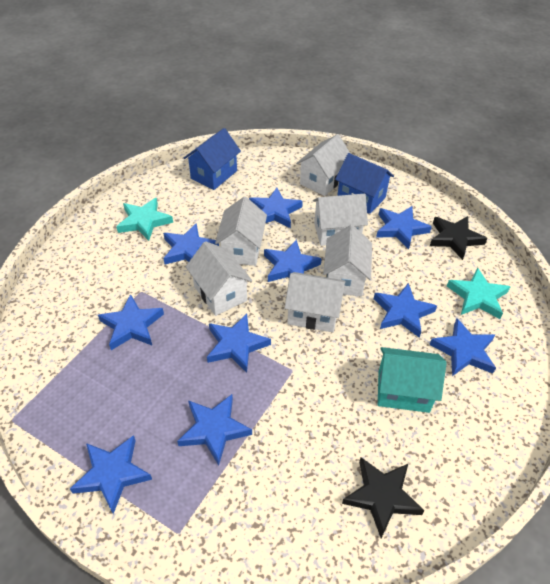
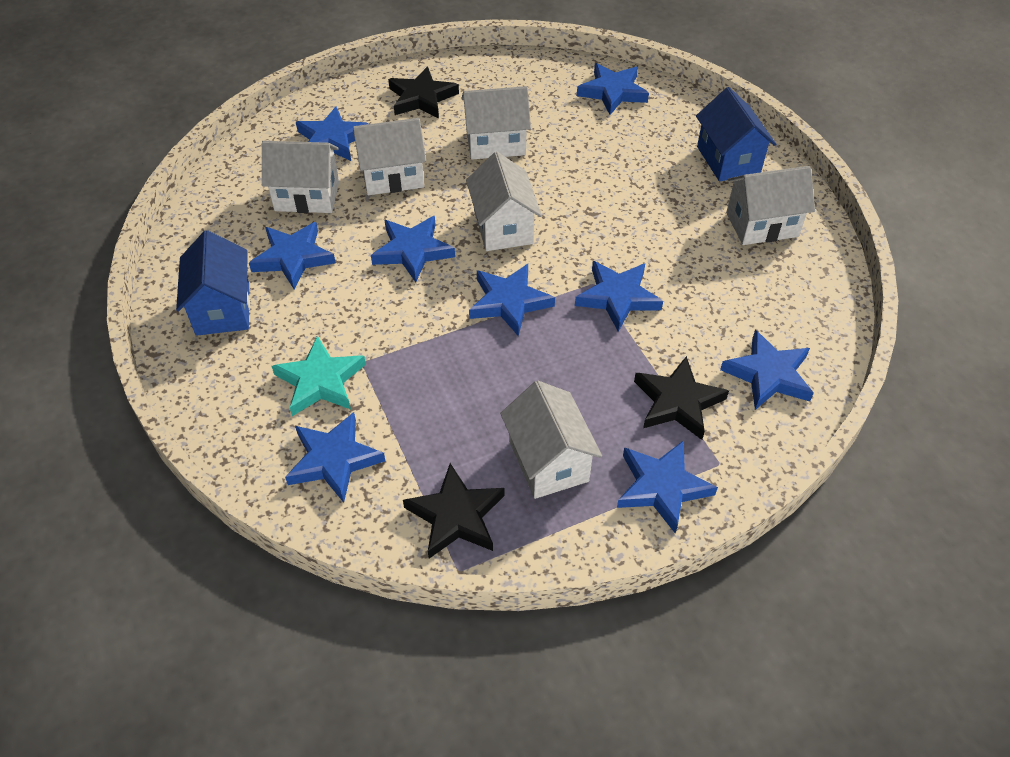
black star: [342,457,424,538] [430,216,487,260] = 2 -> [388,66,459,119] [403,463,505,559] [634,356,729,440] = 3
blue star: [70,435,152,514] [98,294,164,350] [163,223,219,264] [177,394,252,465] [207,314,271,373] [249,188,303,228] [264,239,322,282] [374,283,437,338] [376,206,432,249] [429,318,496,376] = 10 -> [249,222,336,289] [285,412,385,503] [296,106,369,161] [371,216,455,282] [469,264,555,336] [575,261,663,332] [577,63,649,115] [617,440,718,534] [720,330,814,410] = 9
turquoise house: [378,347,446,413] = 1 -> none = 0
turquoise star: [116,197,173,241] [447,267,510,319] = 2 -> [272,336,366,416] = 1

